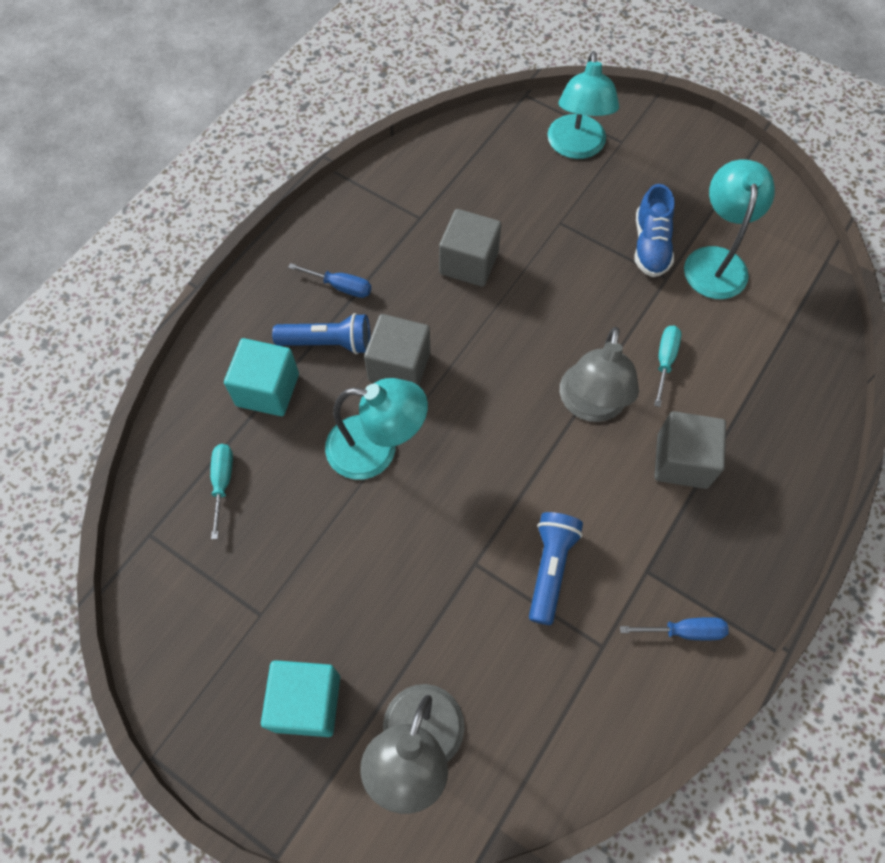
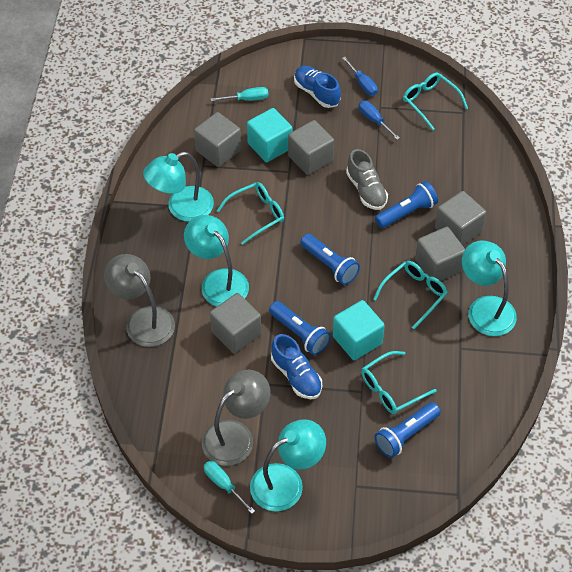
blue flashlight: [272,313,370,354] [529,512,583,625] = 2 -> [269,301,331,355] [300,234,360,285] [374,402,441,458] [375,181,438,228] = 4
blue shoe: [635,184,675,277] = 1 -> [271,334,322,399] [294,66,341,108] = 2
grey cube: [364,314,430,386] [439,209,501,287] [654,411,726,489] = 3 -> [194,112,241,167] [210,293,261,354] [288,120,334,175] [415,227,465,281] [435,191,486,245] = 5
grey shoe: none = 0 -> [346,149,388,210] = 1
turquoise glasses: none = 0 -> [217,182,284,245] [361,351,437,414] [373,261,448,329] [403,73,468,130] = 4
turquoise lamp: [325,378,428,480] [547,51,619,159] [684,160,775,299] = 3 -> [143,152,214,222] [184,215,249,307] [250,419,326,511] [462,240,517,336] = 4

